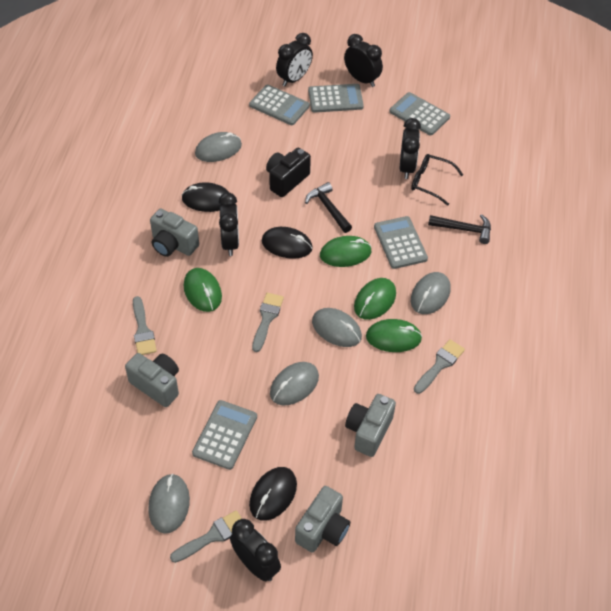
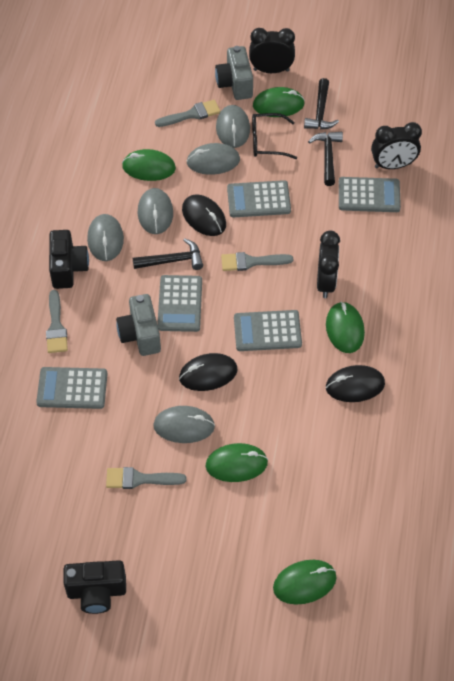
black camera: [266,148,311,197] = 1 -> [49,230,89,289] [64,560,126,614] = 2
black clock: [219,192,239,256] [230,519,281,581] [276,33,313,86] [344,34,383,87] [400,118,421,179] = 5 -> [249,28,295,73] [317,231,340,298] [371,122,422,169] = 3
black hammer: [305,182,352,233] [428,214,491,244] = 2 -> [133,239,203,270] [304,78,339,129] [308,132,343,186] = 3
green mouse: [184,268,222,312] [320,236,372,267] [354,278,396,320] [366,319,422,352] = 4 -> [122,149,176,181] [206,443,268,482] [253,87,305,117] [273,560,337,605] [326,302,365,353] = 5
grey camera: [125,353,179,407] [150,209,199,257] [295,486,350,553] [345,394,396,457] = 4 -> [116,294,161,356] [215,46,253,100] = 2

